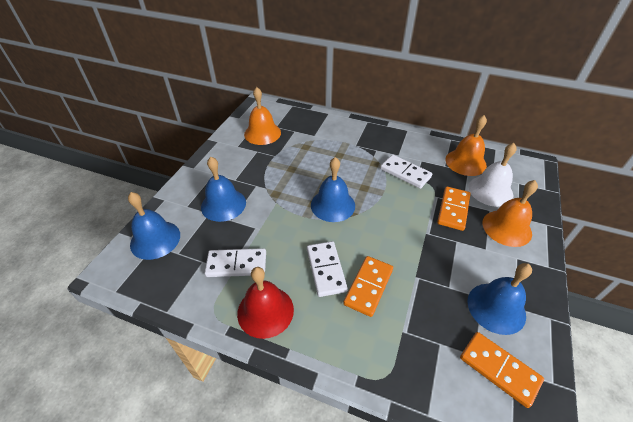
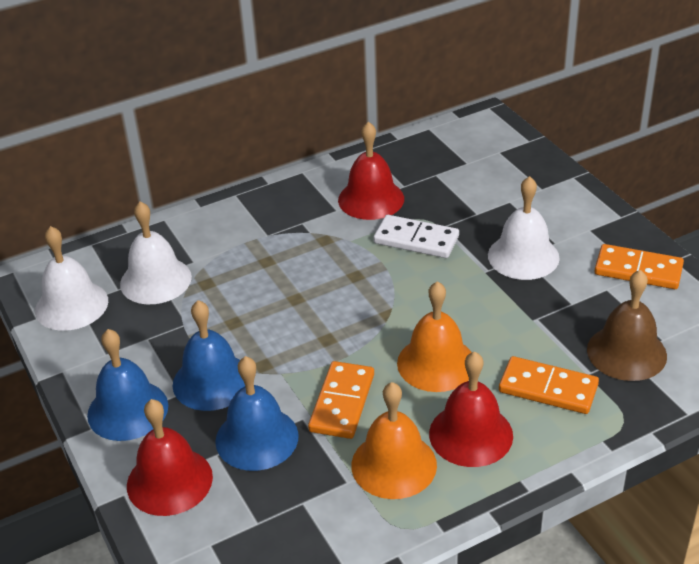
blue bell: [128,192,180,260] [201,157,246,222] [311,157,355,222] [467,263,532,335] = 4 -> [87,329,168,441] [172,300,245,411] [215,356,299,471] = 3
brown bell: none = 0 -> [587,270,667,381] = 1
orange bell: [244,87,281,145] [445,115,487,176] [482,180,538,247] = 3 -> [351,382,437,499] [397,281,472,392] = 2
red bell: [237,267,294,339] = 1 -> [127,399,213,516] [338,121,404,220] [429,351,513,467] = 3
white bell: [468,143,517,207] = 1 -> [35,226,108,331] [120,201,192,304] [488,176,560,280] = 3
white domino: [205,248,266,277] [307,241,348,297] [380,155,432,189] = 3 -> [373,215,459,258] = 1

